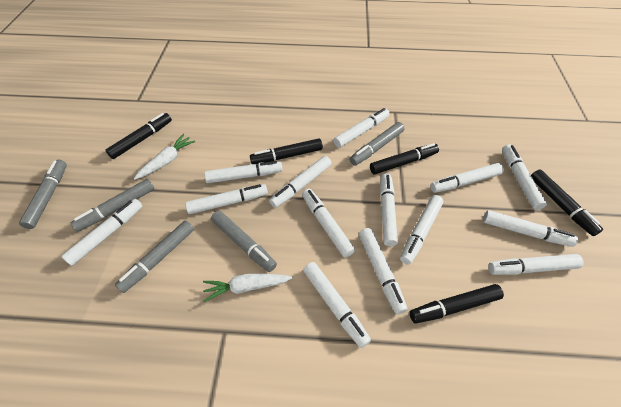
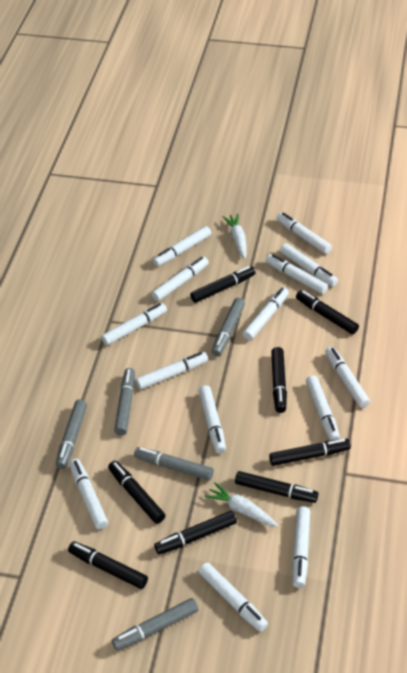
black marker: [105,113,172,159] [250,138,323,164] [370,143,439,175] [409,284,504,324] [531,169,603,236] = 5 -> [68,541,148,589] [108,461,166,524] [154,511,237,554] [190,266,256,303] [235,471,318,503] [269,439,351,466] [271,347,287,413] [296,290,359,334] = 8

